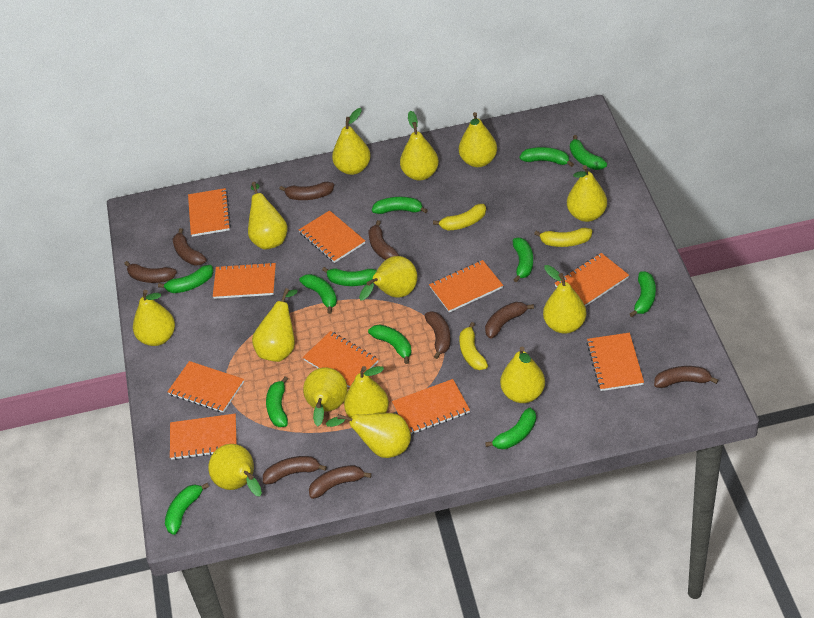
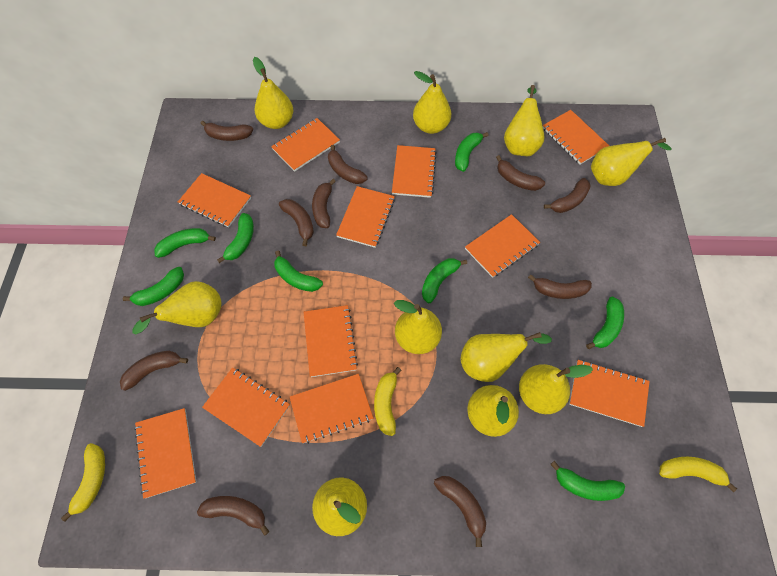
brown banana: [124,261,177,283] [172,228,207,266] [263,456,327,485] [279,182,334,200] [309,465,372,499] [369,220,399,260] [425,311,451,359] [485,302,534,339] [654,366,718,388] = 9 -> [120,351,188,391] [197,496,270,536] [200,121,253,141] [279,199,314,246] [312,179,336,228] [328,145,368,184] [434,476,486,547] [496,155,545,191] [528,274,592,299] [544,178,591,213] = 10
green banana: [158,265,213,293] [165,483,209,535] [266,376,288,427] [299,274,337,314] [322,267,377,286] [368,324,412,364] [372,197,428,214] [485,408,536,449] [513,238,533,282] [520,147,574,167] [570,135,607,170] [630,271,656,317] = 12 -> [123,267,184,306] [154,228,216,258] [217,213,254,263] [274,250,323,292] [422,258,467,303] [455,132,488,172] [550,461,625,501] [586,296,624,349] = 8
orange notebook: [167,361,244,413] [170,414,237,460] [188,188,231,237] [213,262,276,299] [299,210,365,263] [303,331,379,388] [392,379,470,434] [429,260,503,313] [554,253,629,306] [587,333,644,391] = 10 -> [134,408,196,499] [178,173,251,227] [202,367,290,447] [271,118,340,172] [290,374,373,444] [304,305,358,377] [336,186,395,248] [392,145,437,198] [465,214,540,278] [543,110,609,165] [569,360,650,427] = 11
yellow pear: [133,290,175,346] [208,444,262,497] [248,182,288,249] [252,288,298,362] [303,367,348,426] [326,413,411,458] [332,108,371,175] [344,366,389,418] [359,256,417,300] [400,110,439,181] [459,112,497,167] [500,346,545,403] [543,265,586,334] [567,165,607,222] = 14 -> [133,281,221,334] [253,57,293,129] [312,478,367,536] [394,300,442,354] [413,71,451,134] [461,332,552,382] [467,385,519,437] [504,85,545,156] [519,364,593,414] [591,138,672,186] = 10

